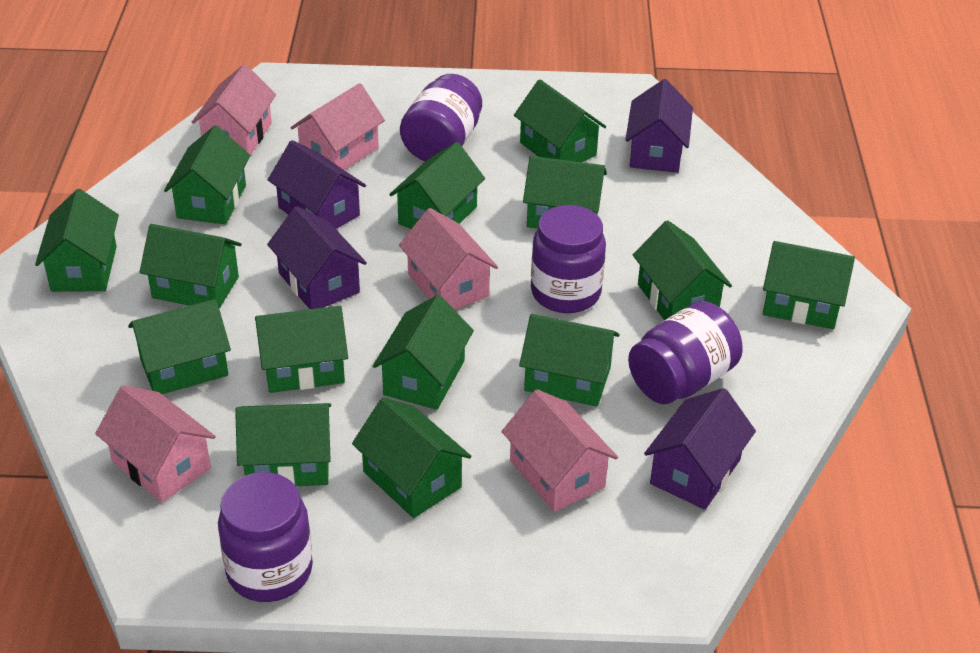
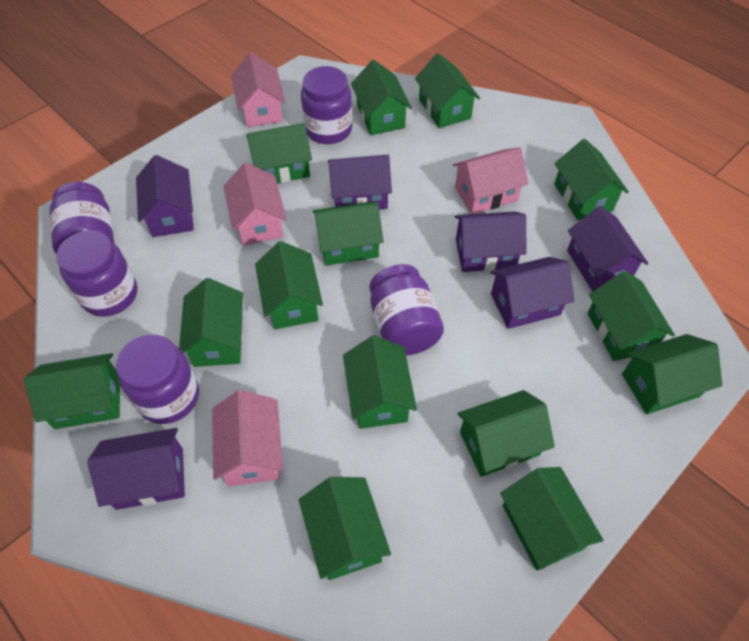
pink house: [95,385,216,502] [192,64,276,155] [290,83,385,170] [399,208,498,310] [502,389,618,512] = 5 -> [212,390,283,487] [223,163,286,246] [231,52,285,127] [453,147,528,214] = 4
purple house: [267,206,367,309] [268,140,366,229] [625,79,693,173] [644,388,756,510] = 4 -> [87,428,185,510] [136,155,194,237] [328,155,392,210] [455,211,527,272] [490,257,574,329] [567,206,648,292] = 6
purple jar: [218,472,313,602] [400,74,482,161] [531,205,606,313] [628,301,743,404] = 4 -> [49,182,114,255] [56,230,137,317] [116,334,199,424] [301,66,352,144] [369,264,444,356] = 5

